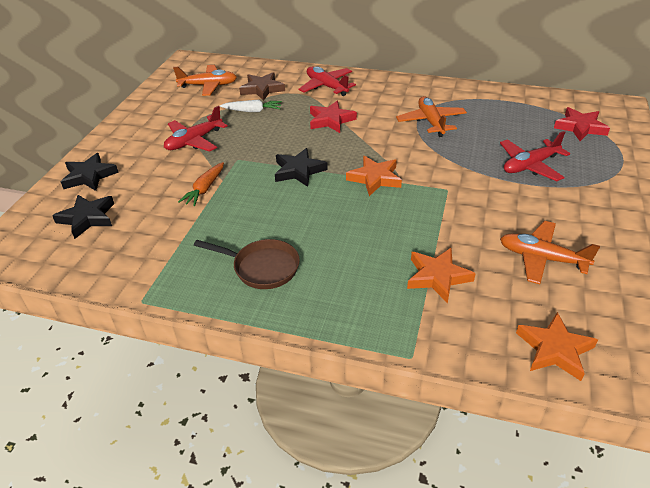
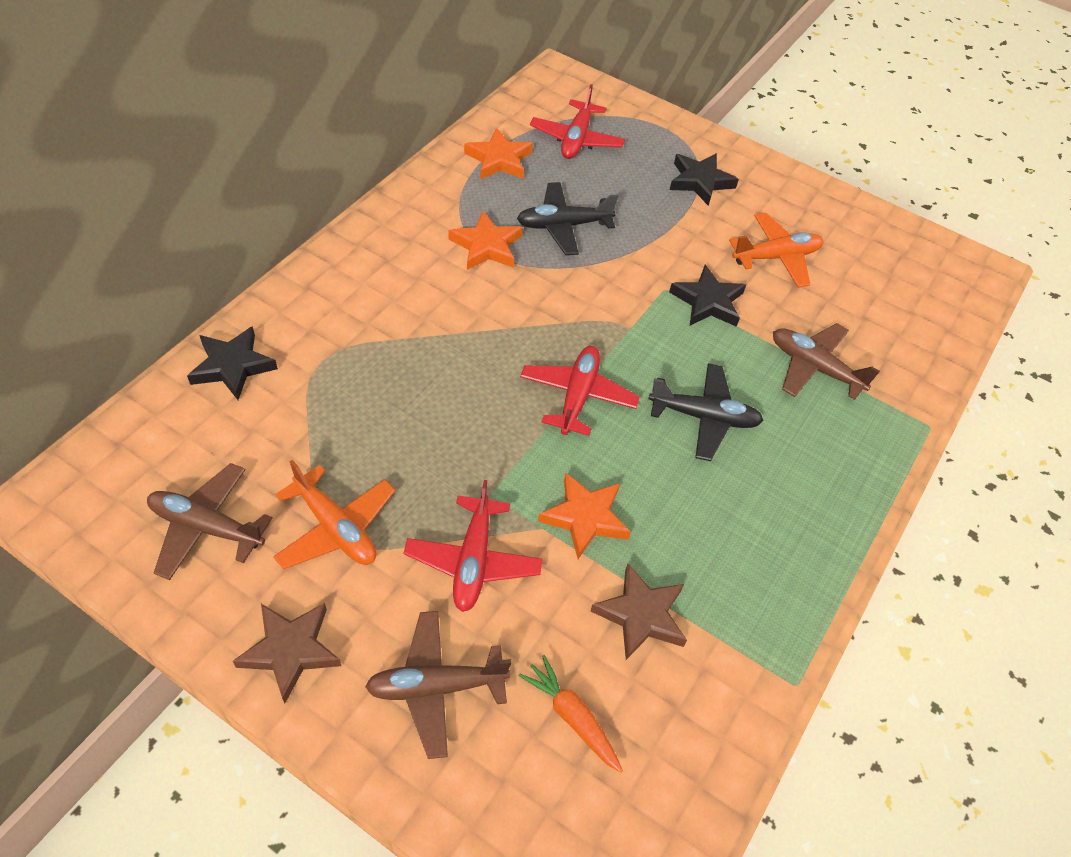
black plane: none = 0 -> [517,182,618,255] [649,363,764,461] = 2
brown pan: [194,239,300,289] = 1 -> none = 0
brown plane: none = 0 -> [147,463,272,580] [365,611,512,759] [773,323,880,400] = 3
brown star: [239,72,285,101] = 1 -> [233,603,341,703] [591,564,687,660] = 2
orange plane: [173,65,237,96] [396,96,467,137] [500,221,600,284] = 3 -> [273,460,395,569] [729,213,824,288] = 2
red star: [310,101,357,133] [554,107,610,141] = 2 -> none = 0
white carrot: [220,100,282,112] = 1 -> none = 0

